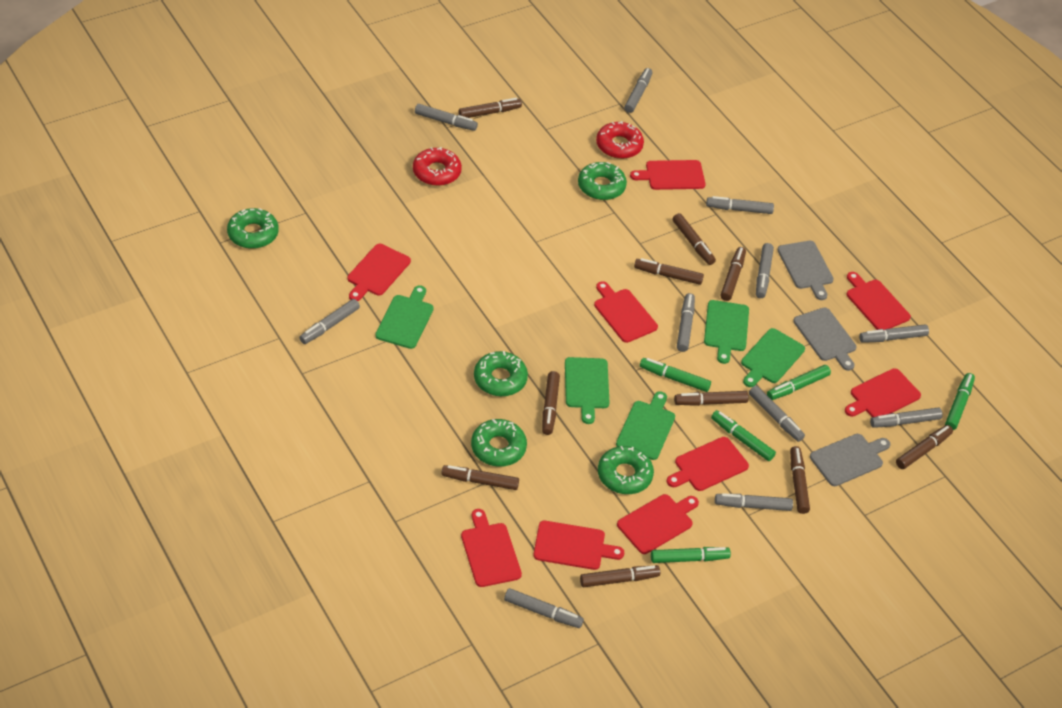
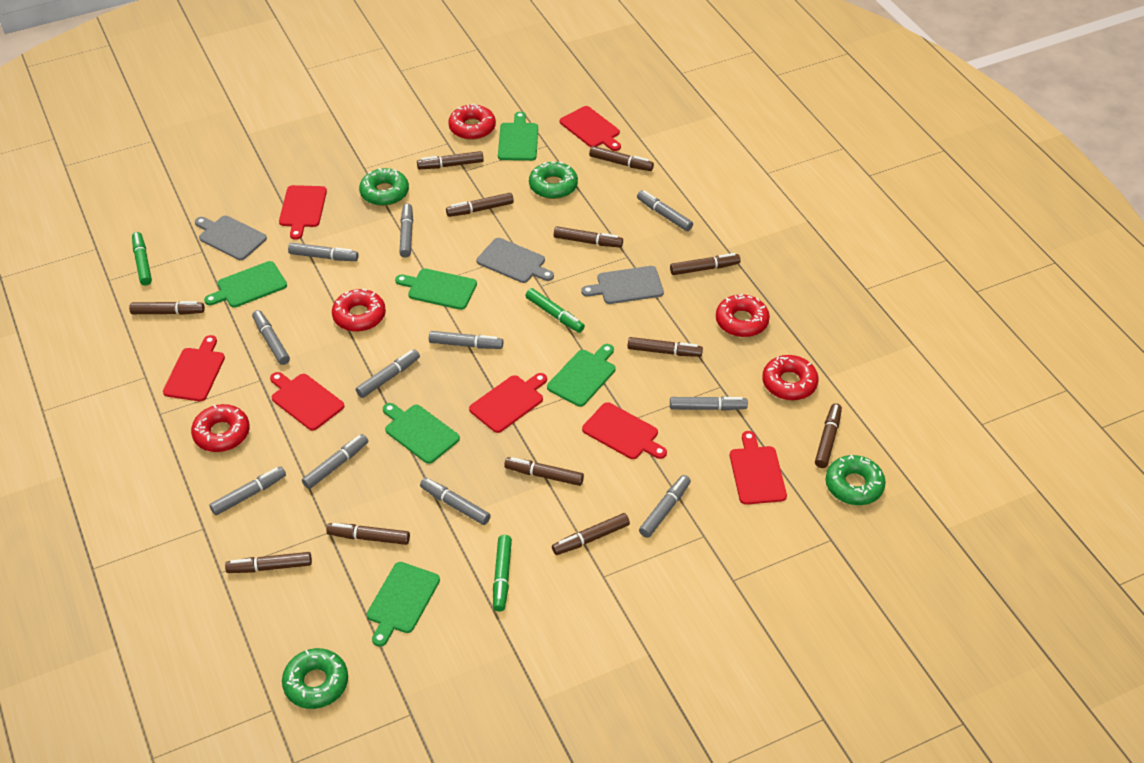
brown marker: [441,465,519,490] [459,98,522,118] [542,371,560,435] [580,565,660,587] [634,258,704,285] [672,213,716,265] [674,391,749,406] [721,247,746,301] [790,446,810,514] [896,425,953,469] = 10 -> [129,301,205,315] [225,552,312,573] [326,523,410,545] [417,151,484,169] [446,193,514,217] [504,457,584,486] [552,513,630,555] [554,226,623,248] [589,146,654,171] [628,337,703,357] [670,253,740,275] [815,403,842,468] = 12
green cutting board: [375,285,433,349] [565,357,610,424] [616,391,675,460] [704,300,749,364] [741,328,805,387] = 5 -> [204,261,287,308] [367,562,440,647] [383,403,460,464] [395,268,477,310] [498,112,538,161] [547,344,615,407] = 6
green donut: [227,208,279,249] [471,419,527,467] [474,351,528,396] [578,162,627,200] [598,446,654,494] = 5 -> [282,648,348,709] [359,168,409,206] [529,162,578,199] [826,455,886,505] = 4
green marker: [640,358,711,392] [651,547,731,563] [711,410,776,461] [767,365,831,400] [945,373,975,430] = 5 -> [132,232,152,286] [493,535,512,612] [525,288,585,333] = 3
red cutting board: [347,244,411,301] [461,509,522,587] [533,521,624,570] [594,281,658,343] [617,494,699,554] [630,160,706,190] [667,437,749,491] [845,368,921,417] [846,272,911,330] = 9 -> [163,335,225,402] [270,372,344,431] [279,185,327,240] [469,373,547,433] [560,106,621,151] [582,402,667,459] [730,431,787,505] = 7
red donut: [413,147,462,186] [596,121,644,159] = 2 -> [191,404,250,452] [332,289,386,332] [448,104,496,140] [716,294,770,337] [762,355,818,400] = 5

